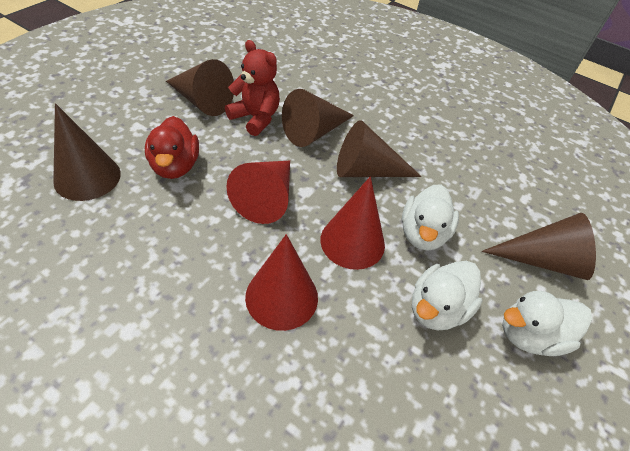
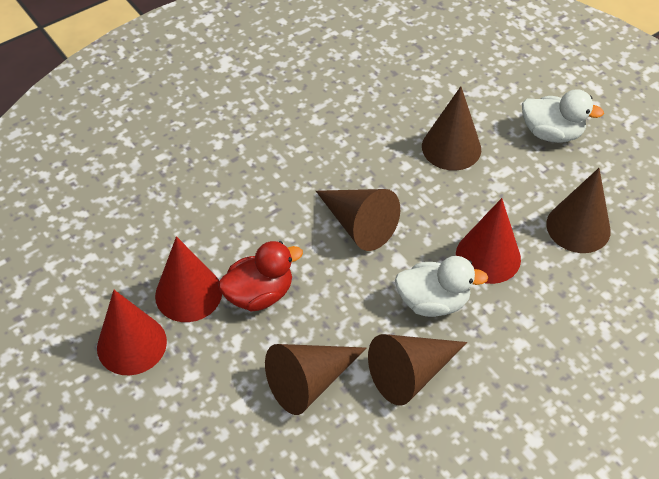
red teddy bear: [225,40,280,136] = 1 -> none = 0
white duck: [402,184,459,251] [412,261,483,330] [502,291,592,356] = 3 -> [395,256,488,317] [522,89,604,143] = 2

